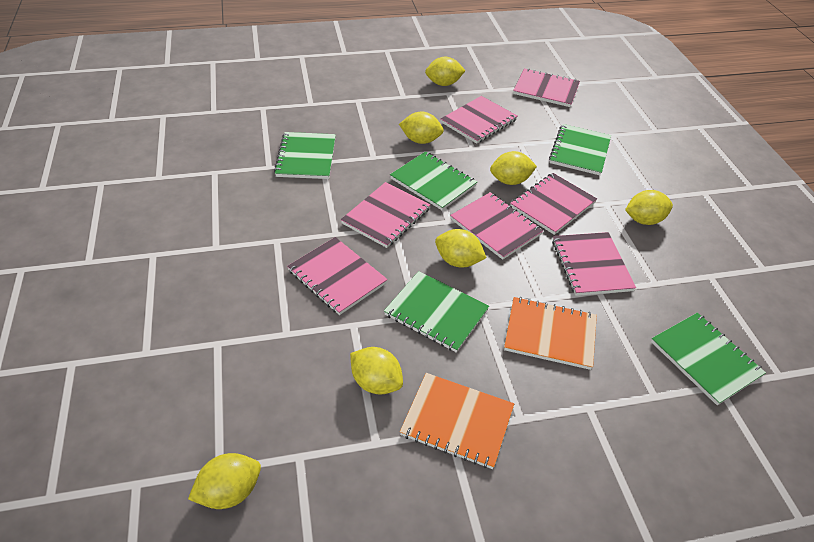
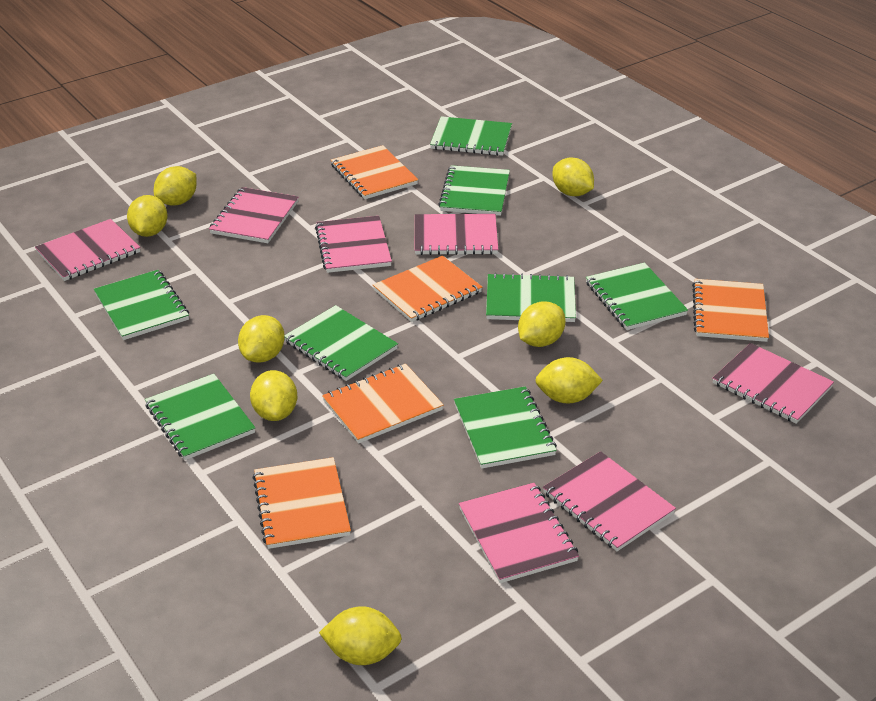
green notebook: [274,132,336,179] [384,271,489,353] [390,151,477,210] [549,124,611,175] [651,313,766,405] = 5 -> [94,270,189,340] [145,374,255,460] [285,305,398,381] [430,116,512,156] [438,165,510,216] [454,386,557,469] [486,273,576,322] [586,263,688,330] = 8
orange notebook: [400,373,514,469] [504,297,597,370] = 2 -> [252,457,351,549] [322,364,444,443] [331,145,418,199] [373,256,482,322] [692,279,769,342] = 5
yellow lemon: [188,453,261,509] [350,347,403,395] [399,112,444,144] [425,57,465,86] [435,229,487,267] [490,151,537,185] [625,190,673,225] = 7 -> [127,195,168,237] [154,166,197,206] [238,315,285,363] [250,370,297,421] [319,606,402,665] [518,302,566,347] [535,357,603,404] [553,157,594,196] = 8

